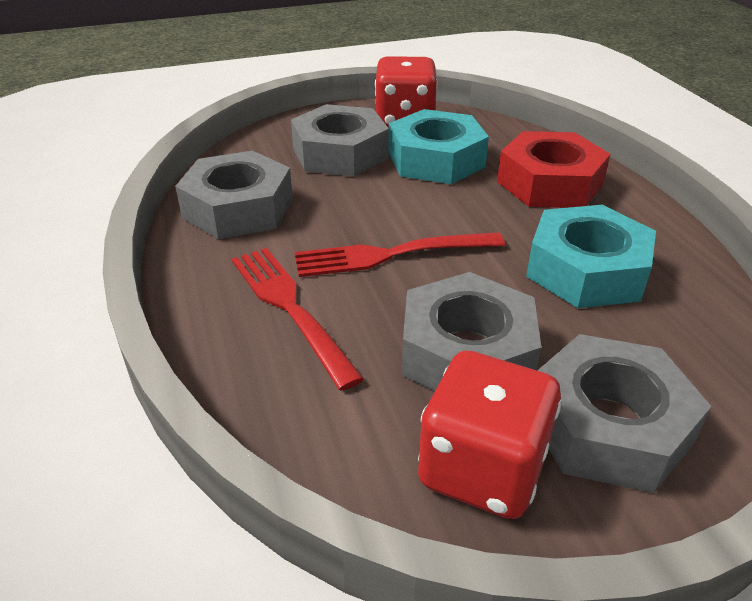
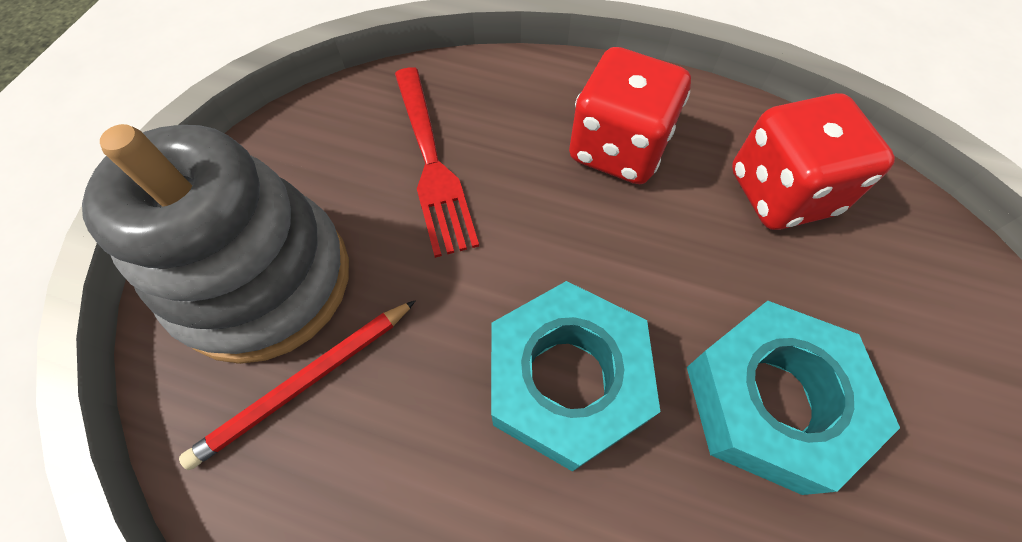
grey nut: [175,151,293,239] [291,104,389,177] [402,272,541,391] [537,334,712,493] = 4 -> none = 0
grey stacking toy: none = 0 -> [82,124,349,364] = 1
red fork: [232,248,364,391] [295,232,505,277] = 2 -> [395,67,479,258] = 1
red nut: [497,131,610,208] = 1 -> none = 0
red pencil: none = 0 -> [179,300,416,470] = 1

